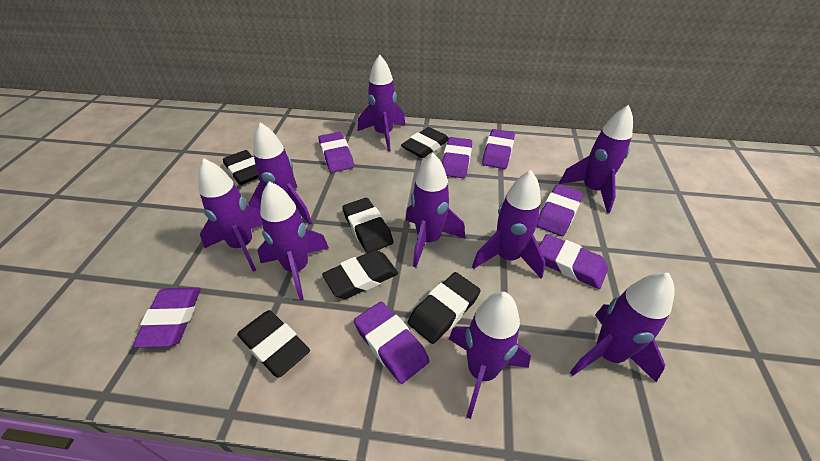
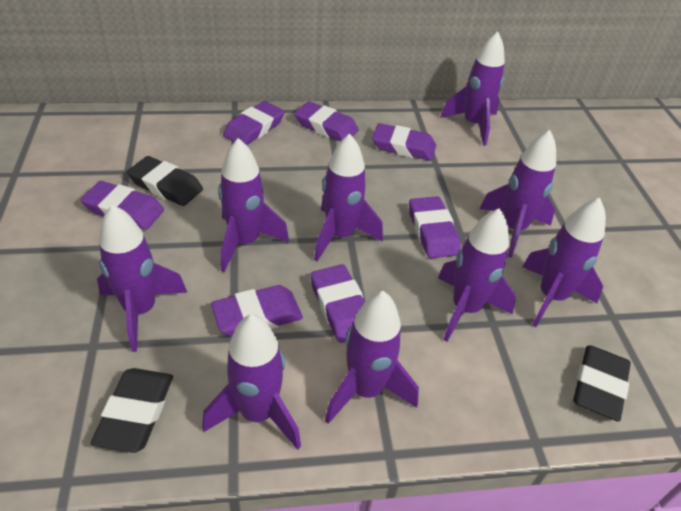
black eraser: [223,150,259,185] [237,310,310,378] [322,250,398,299] [342,198,393,253] [401,127,449,158] [408,272,481,344] = 6 -> [91,368,173,453] [127,156,203,206] [573,345,631,422] = 3

